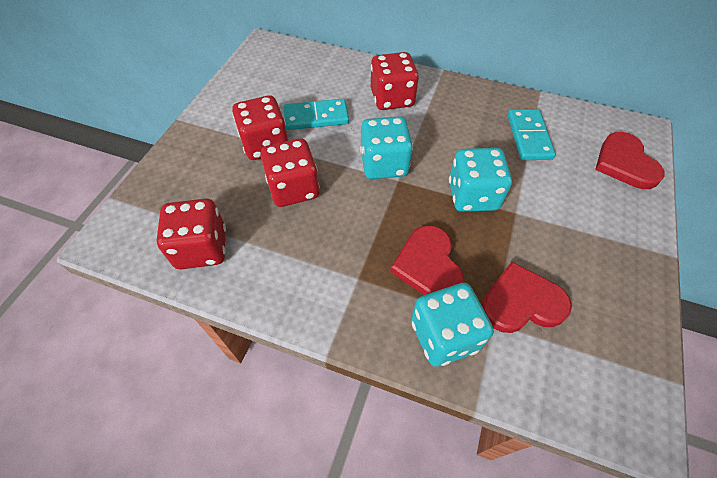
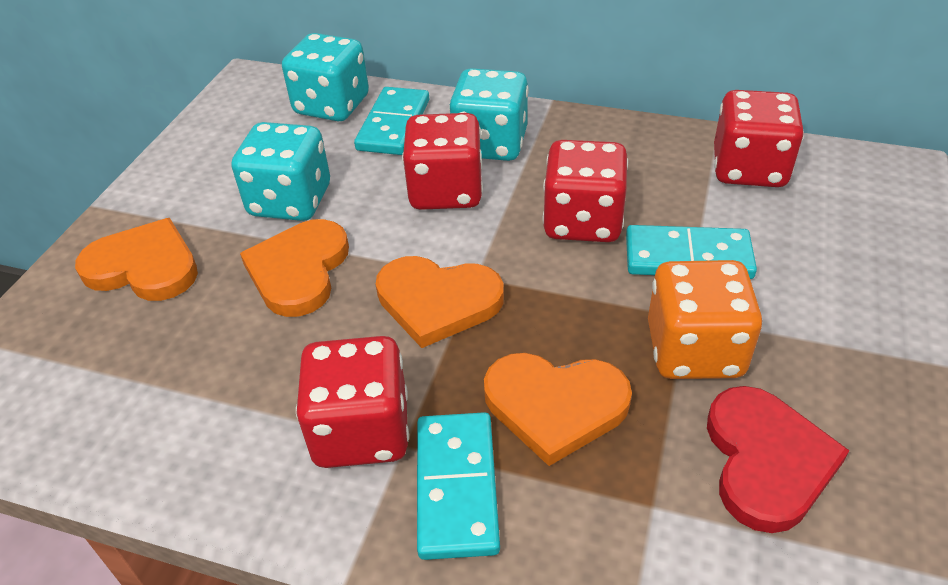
orange dice: none = 0 -> [648,260,762,379] = 1
orange heart: none = 0 -> [75,218,198,301] [240,219,349,317] [376,256,504,348] [484,353,632,466] = 4
red heart: [390,226,464,295] [482,262,572,333] [595,132,665,189] = 3 -> [707,386,850,533] = 1
turquoise domino: [284,99,349,130] [508,109,556,160] = 2 -> [354,87,429,155] [417,412,500,560] [626,225,757,279] = 3

